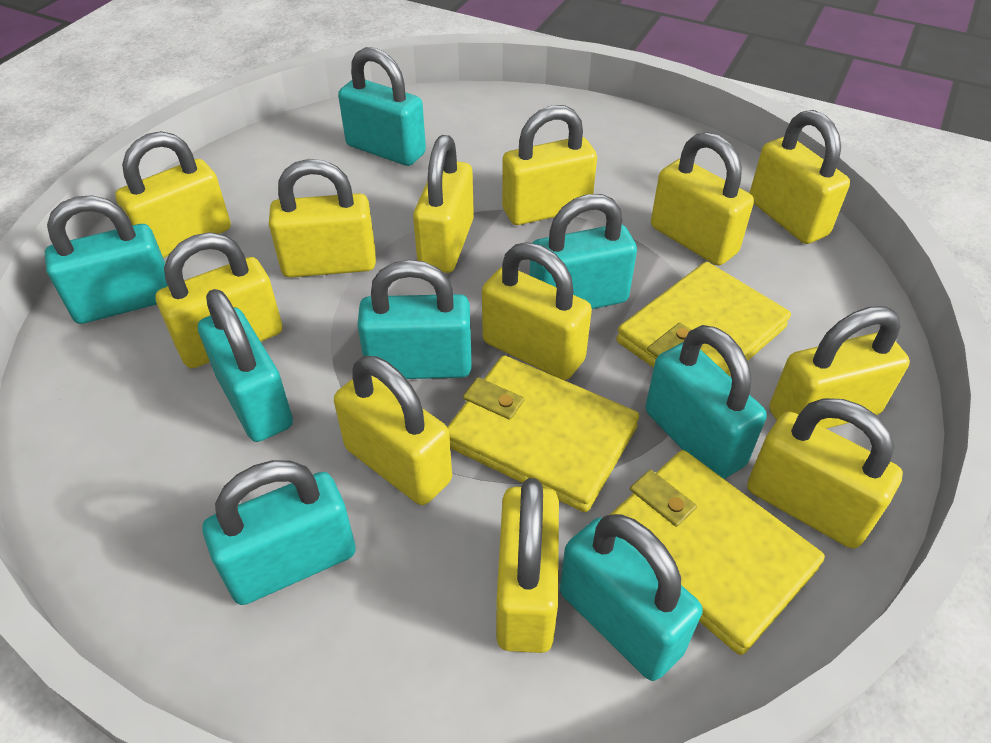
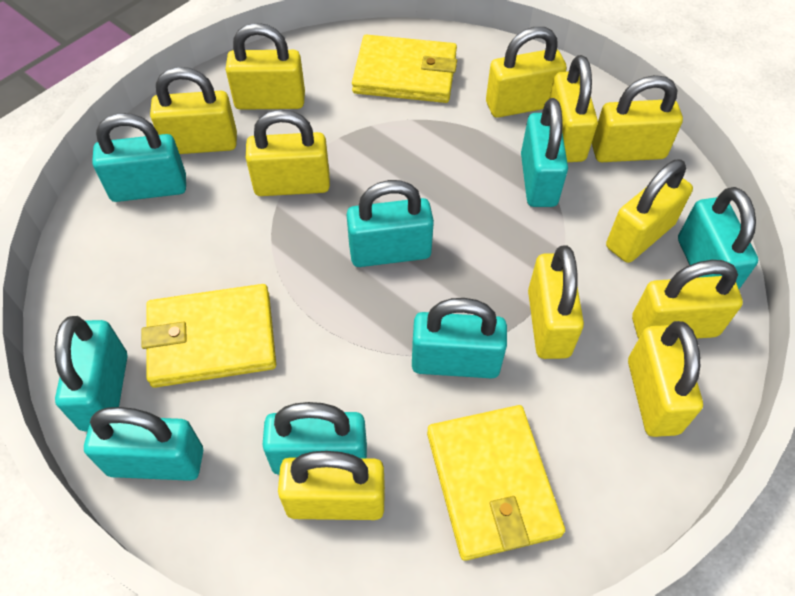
yellow padlock: [115,131,231,258] [155,232,282,368] [269,159,376,278] [334,356,452,505] [413,135,474,273] [482,242,592,380] [496,478,559,653] [502,105,597,225] [651,132,754,266] [747,398,903,549] [750,110,850,244] [769,306,910,429] = 12 -> [150,67,237,154] [226,23,305,110] [246,109,330,196] [278,451,385,520] [486,27,567,118] [528,246,584,359] [549,55,598,162] [592,75,683,162] [606,159,693,263] [628,321,703,437] [632,260,743,339] = 11

